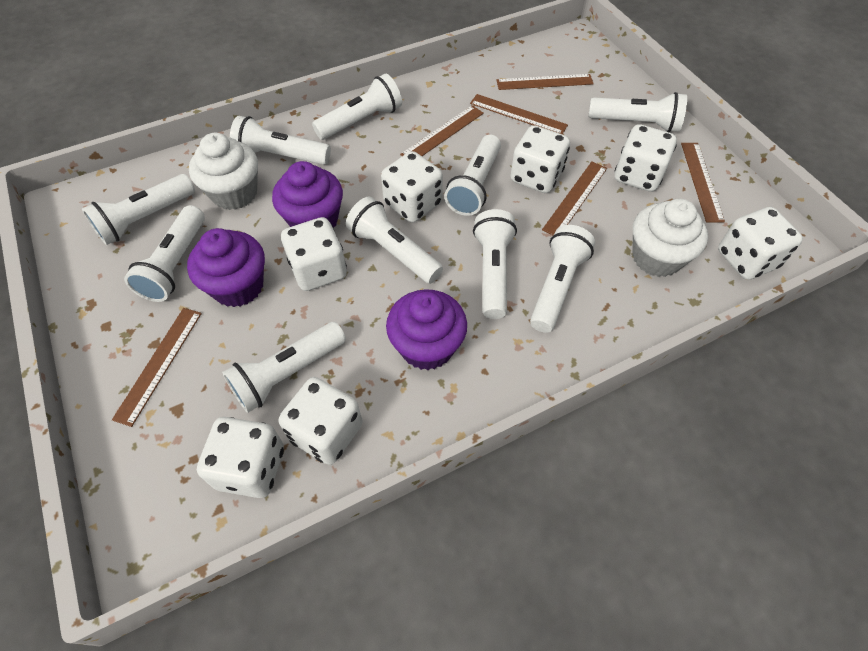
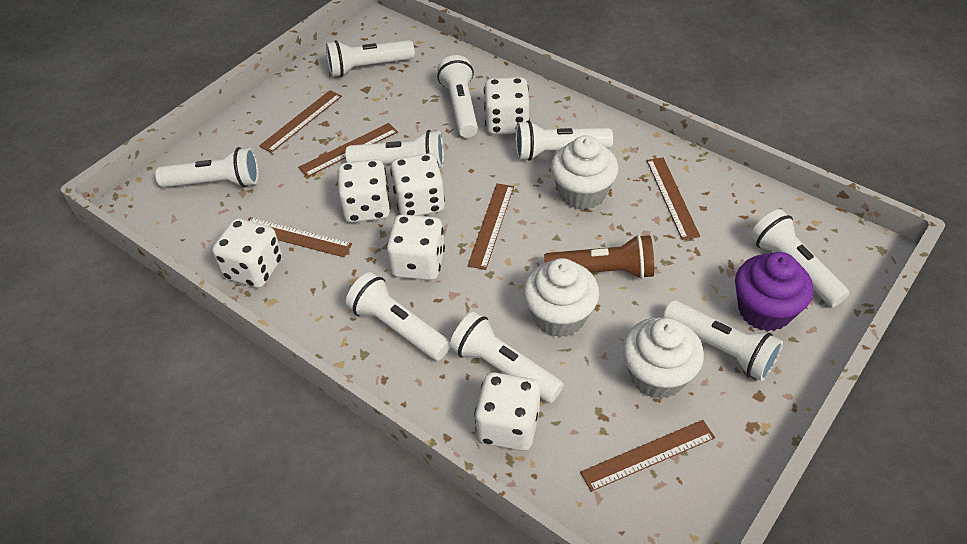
brown flashlight: none = 0 -> [544,235,654,279] = 1
purple cupcake: [187,228,265,307] [272,161,343,228] [386,289,467,370] = 3 -> [735,252,813,331] = 1
white cupcake: [189,133,258,210] [632,199,708,277] = 2 -> [523,258,599,337] [551,135,619,210] [622,317,704,399] = 3
white dice: [197,417,284,498] [279,377,363,465] [281,217,347,291] [381,151,443,223] [510,125,570,193] [615,124,677,192] [718,207,803,280] = 7 -> [212,218,282,288] [337,159,391,223] [386,214,445,280] [390,153,445,216] [474,372,540,451] [484,77,530,134] = 6
white flashlight: [82,174,195,245] [124,205,205,302] [222,322,346,413] [230,116,331,165] [312,74,402,140] [346,196,443,284] [444,135,501,216] [473,209,517,319] [530,225,595,333] [588,92,687,132] = 10 -> [155,147,259,187] [326,40,415,77] [346,130,444,168] [346,272,450,361] [437,55,478,138] [450,312,564,403] [515,120,613,161] [663,300,783,381] [750,209,849,307] = 9

